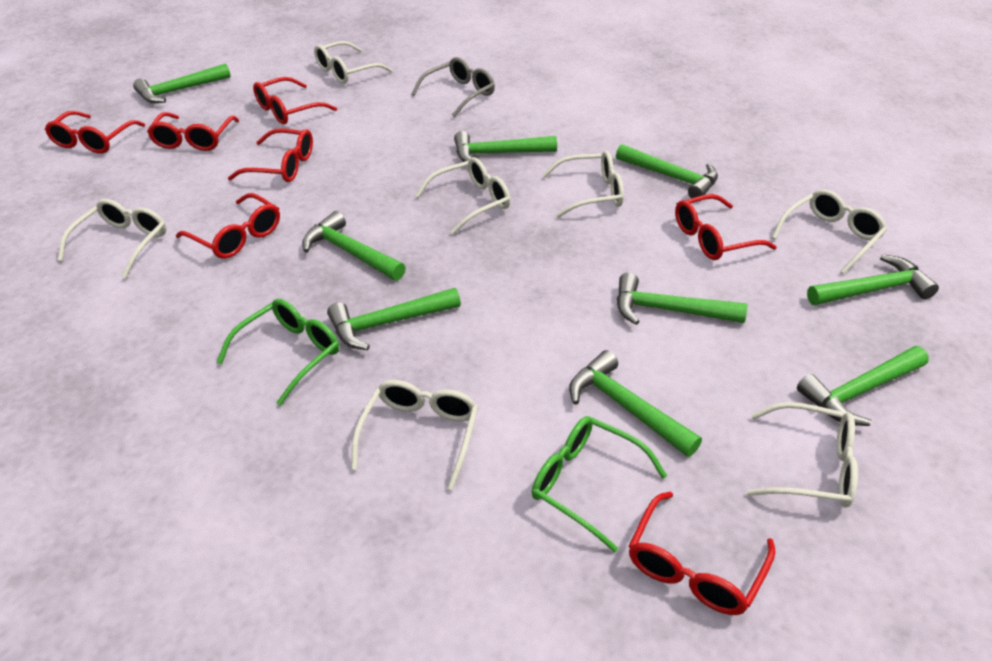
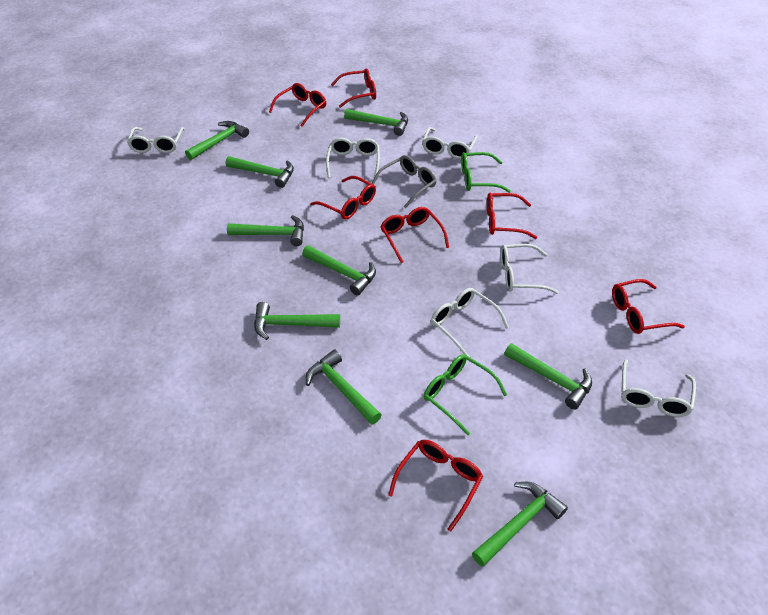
white glasses: [58,199,167,279] [314,41,393,84] [351,380,478,490] [415,157,511,234] [542,151,624,218] [747,402,858,508] [772,190,887,274] = 7 -> [127,127,185,153] [326,138,380,179] [422,127,478,159] [431,288,509,357] [500,244,559,294] [621,360,696,417] = 6

